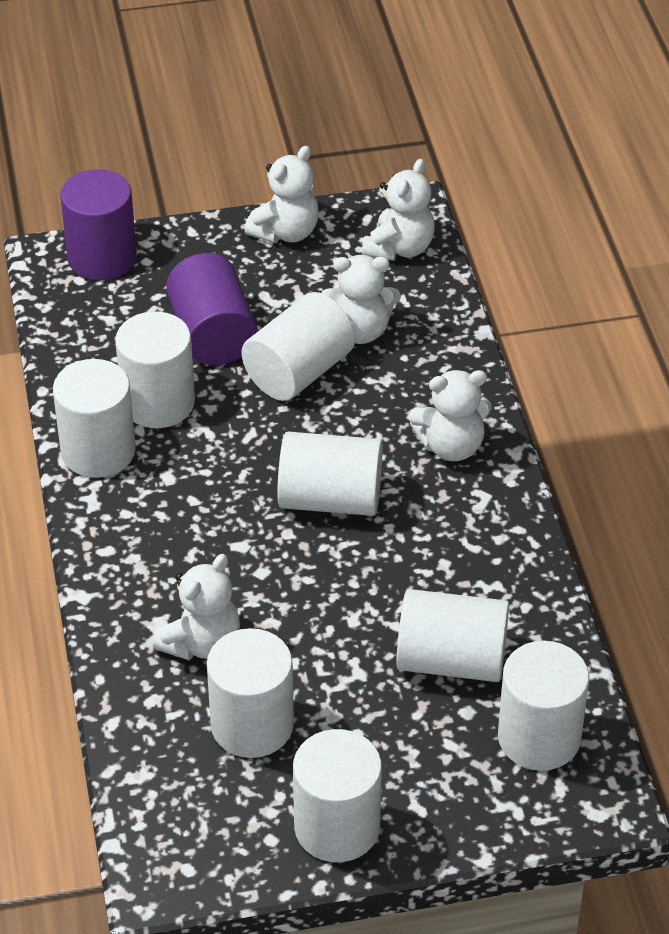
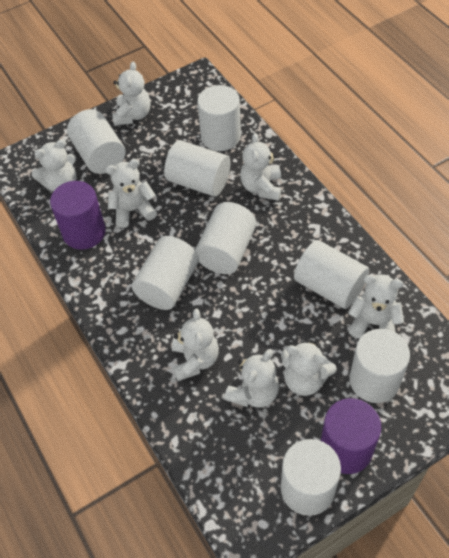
white teddy bear: [153,554,240,660] [244,146,319,243] [321,255,401,344] [362,159,435,261] [409,370,492,461] = 5 -> [32,139,77,191] [106,159,157,228] [112,61,150,125] [172,309,219,381] [224,349,279,408] [240,133,282,201] [281,340,337,396] [348,275,404,338] = 8

